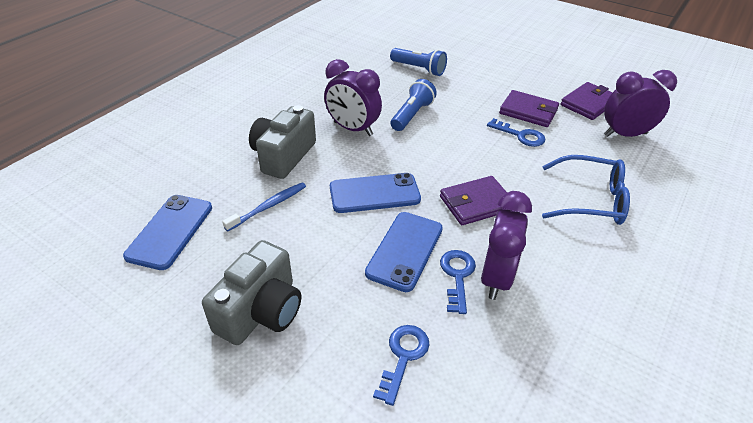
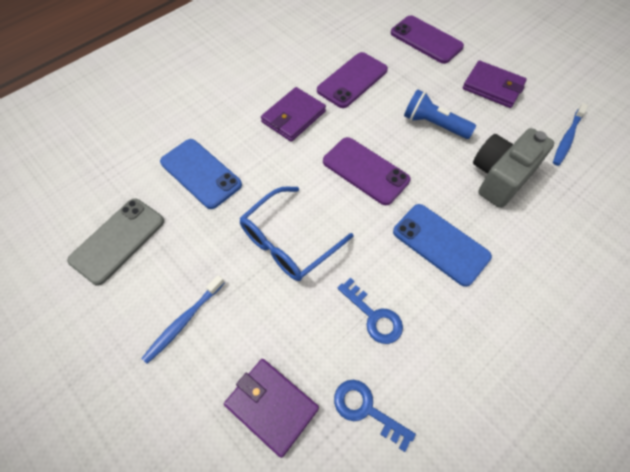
blue flashlight: [390,48,447,76] [391,79,437,131] = 2 -> [404,89,476,139] = 1
blue key: [373,325,429,406] [440,250,476,314] [487,118,545,147] = 3 -> [334,380,416,452] [338,277,403,344] = 2
blue phone: [123,195,212,270] [330,173,421,213] [365,212,443,292] = 3 -> [160,139,242,209] [393,204,492,287] = 2
blue toothbrush: [222,182,306,231] = 1 -> [141,275,224,364] [553,103,588,166] = 2
grey camera: [202,240,301,345] [249,105,316,179] = 2 -> [473,128,554,208] = 1
grey phone: none = 0 -> [67,199,164,285] = 1
purple clock: [324,59,382,136] [481,191,532,300] [604,70,677,137] = 3 -> none = 0
purple phone: none = 0 -> [317,52,388,108] [323,137,410,205] [391,15,464,64] = 3

